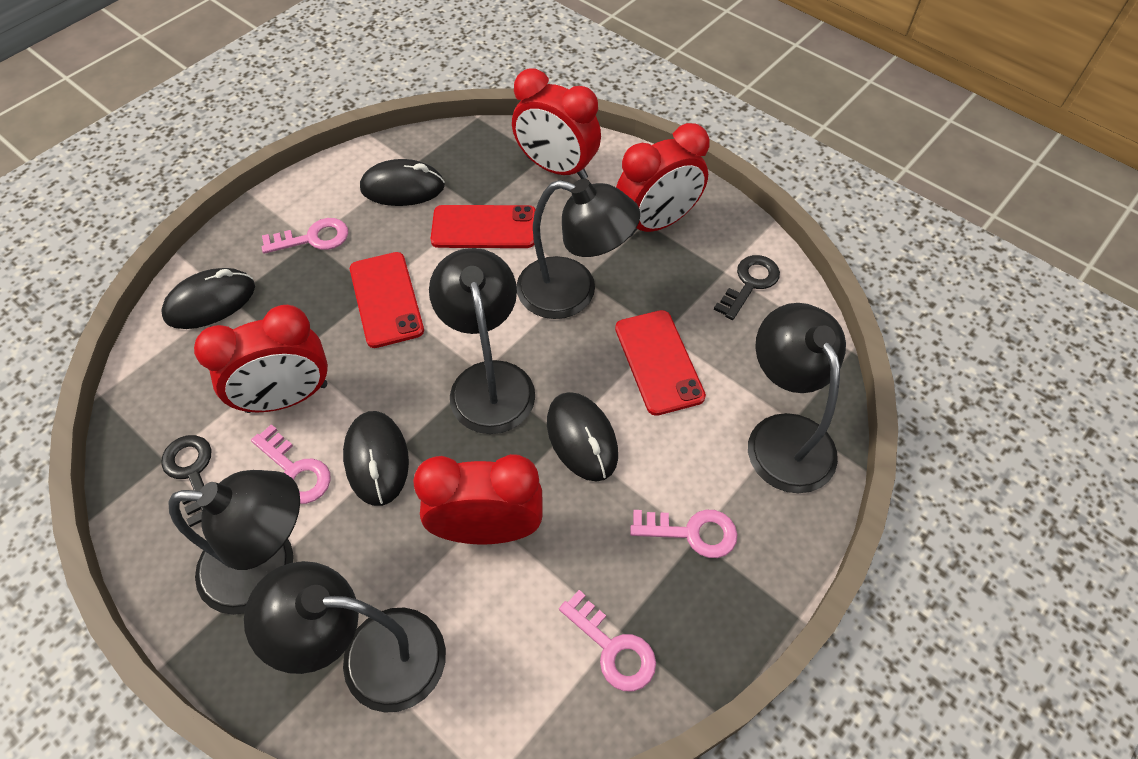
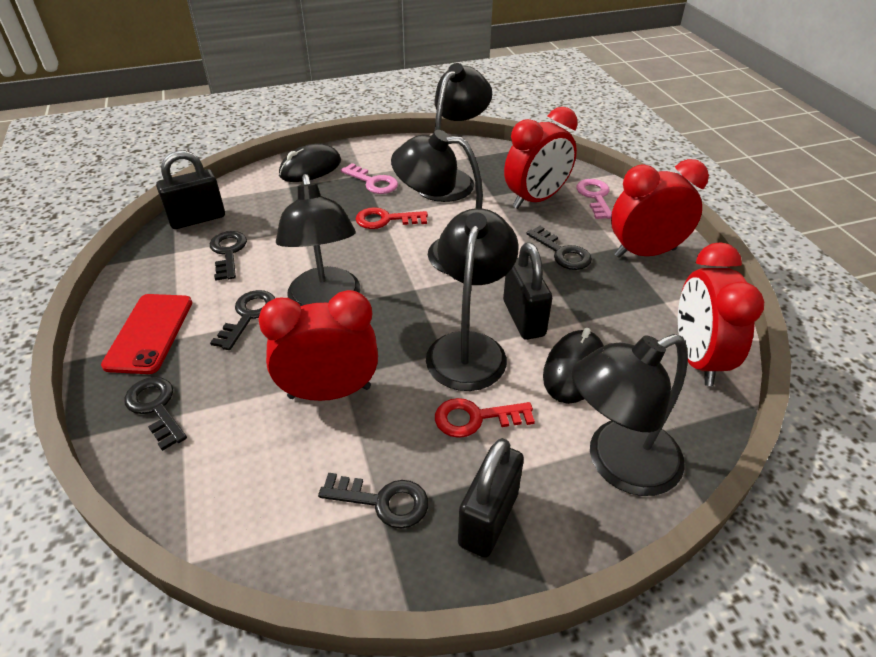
black key: [161,435,211,527] [714,255,780,320] = 2 -> [124,377,187,451] [210,231,247,281] [210,290,275,350] [318,473,428,529] [526,226,592,270] = 5
black mouse: [161,268,255,329] [343,411,409,506] [360,159,445,206] [547,392,618,482] = 4 -> [279,144,341,182] [543,328,604,404] = 2
black padlock: none = 0 -> [156,150,225,229] [458,438,524,558] [503,242,552,340] = 3
pink key: [251,424,331,504] [262,218,348,254] [559,590,656,691] [630,510,738,558] = 4 -> [341,163,398,194] [576,179,612,219] = 2
red key: none = 0 -> [356,207,428,229] [435,398,535,438] = 2
red phone: [350,252,424,348] [431,205,536,248] [615,310,706,416] = 3 -> [101,294,192,374] = 1

